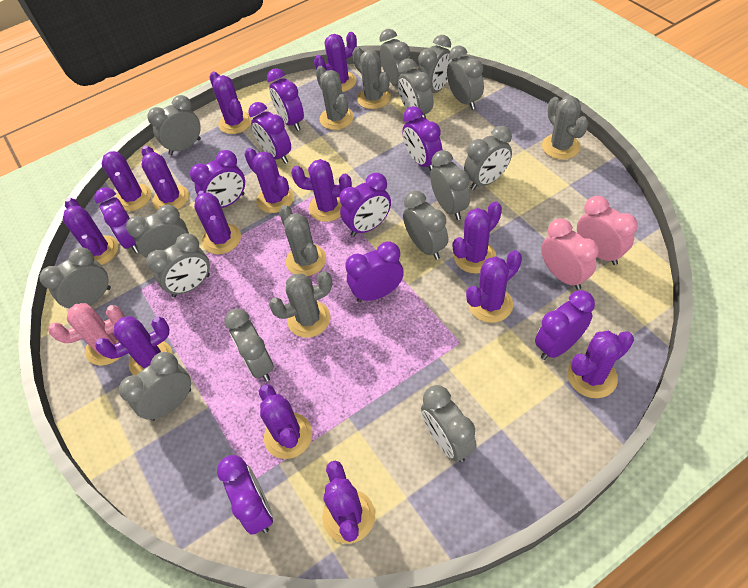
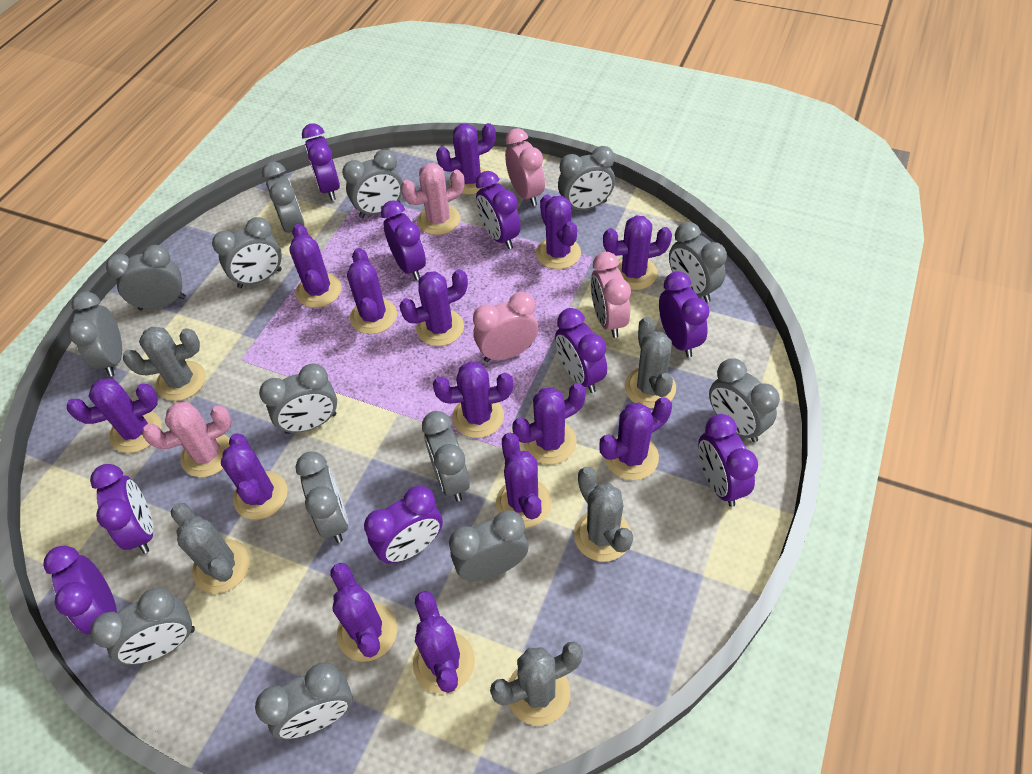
pink cactus: [48,303,124,366] = 1 -> [142,402,232,477] [401,163,464,235] = 2
pink clock: [541,218,599,290] [577,196,638,265] = 2 -> [473,292,538,362] [505,128,545,206] [591,252,631,338] = 3

